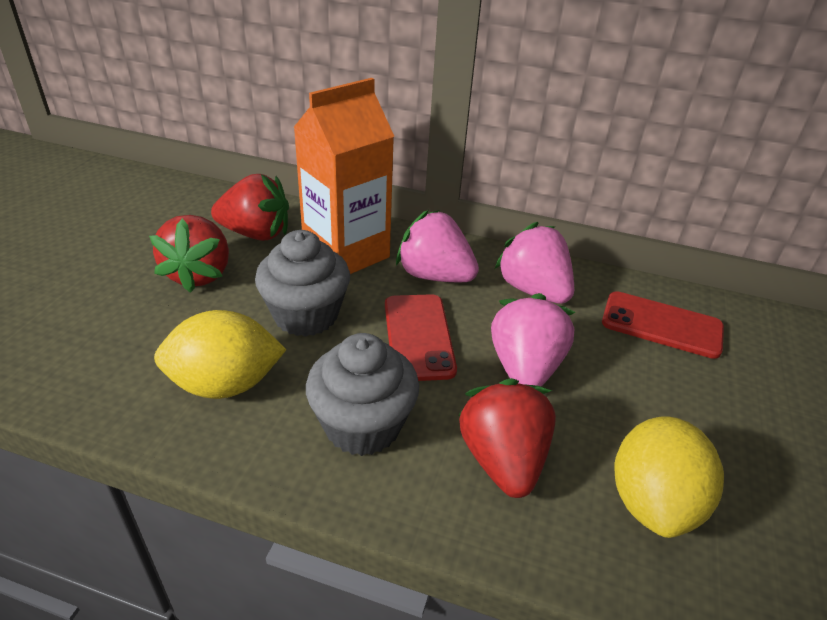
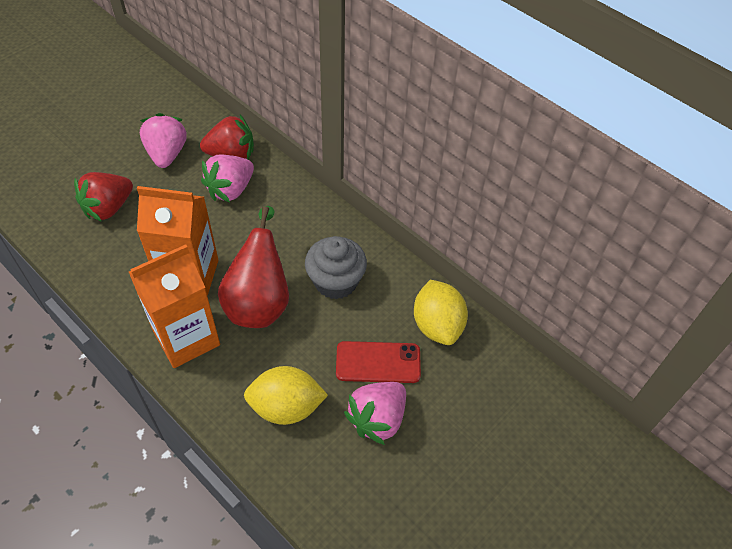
grey cupcake: [255,230,350,337] [306,333,419,456] = 2 -> [305,236,367,300] = 1
orange carton: [293,78,394,274] = 1 -> [129,244,220,368] [137,186,218,296] = 2
red pear: none = 0 -> [218,206,289,328] = 1
red phone: [385,294,457,381] [602,291,724,359] = 2 -> [336,341,421,383] = 1
red strawberry: [149,215,229,293] [211,174,289,241] [459,378,556,498] = 3 -> [74,172,133,222] [200,115,254,159] = 2

